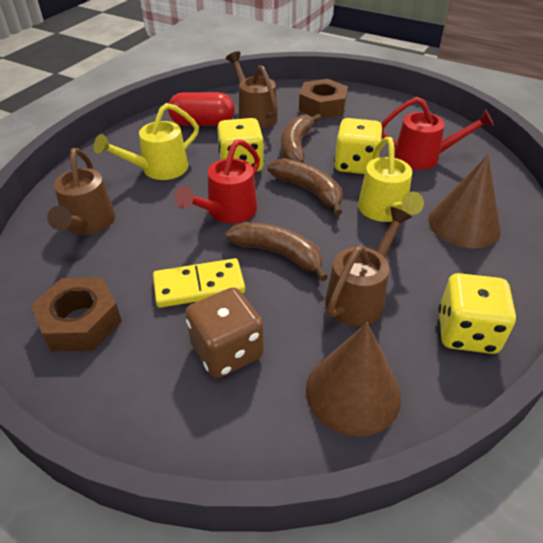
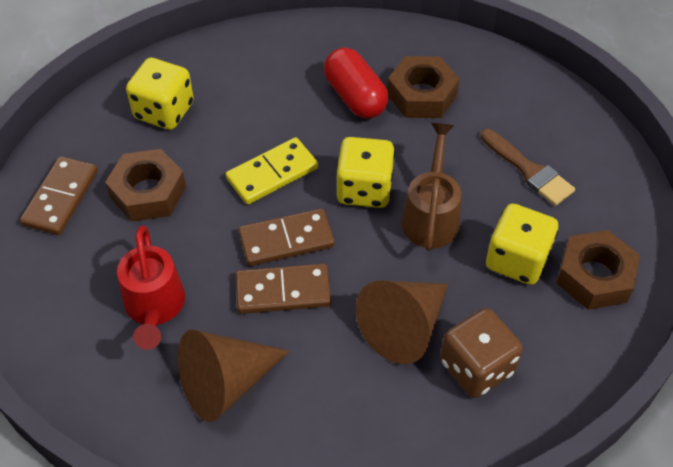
brown banana: [225,222,328,281] [267,158,343,215] [281,114,321,163] = 3 -> none = 0
brown brush: none = 0 -> [480,129,575,206] = 1
brown domino: none = 0 -> [20,156,98,235] [236,264,331,314] [238,209,335,266] = 3
brown nut: [31,277,122,352] [299,79,348,119] = 2 -> [105,149,186,222] [387,56,460,118] [557,230,640,310] = 3
brown watering can: [47,148,115,235] [226,51,278,128] [325,207,412,326] = 3 -> [402,123,462,251] = 1
red watering can: [175,139,260,223] [382,97,494,170] = 2 -> [117,225,185,350] = 1
yellow watering can: [94,103,199,180] [358,137,424,222] = 2 -> none = 0

